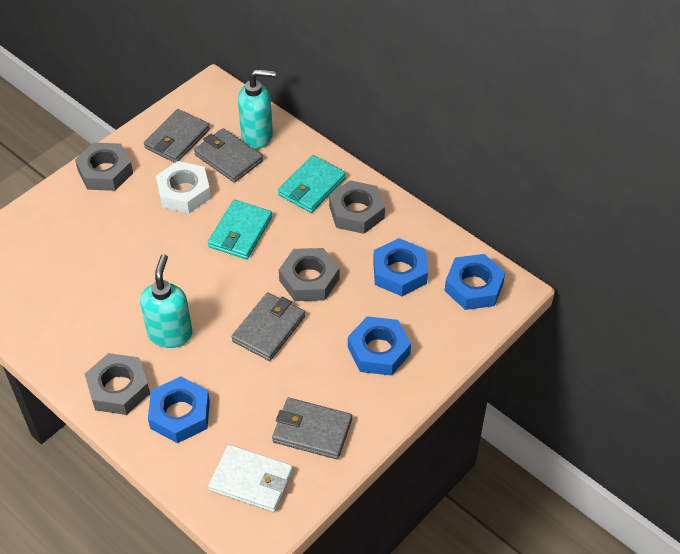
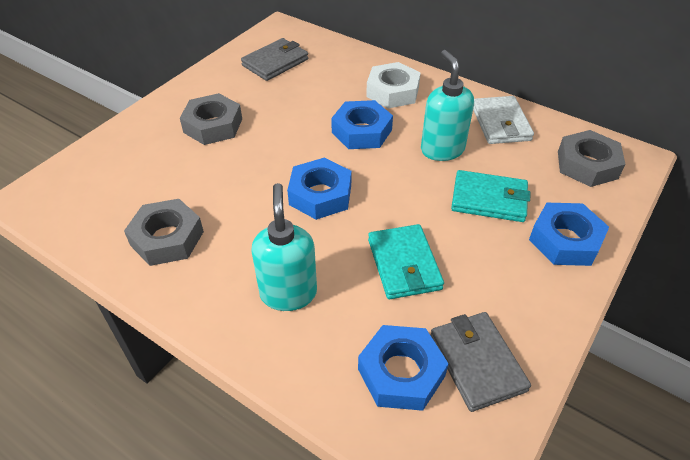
grey nut: [75,143,133,191] [85,353,150,415] [279,248,339,301] [329,180,385,234] = 4 -> [124,199,204,266] [180,93,242,145] [558,130,625,187] = 3
grey wallet: [144,109,210,163] [194,128,263,183] [231,293,305,361] [272,398,352,459] = 4 -> [241,38,308,81] [430,312,531,412] = 2

